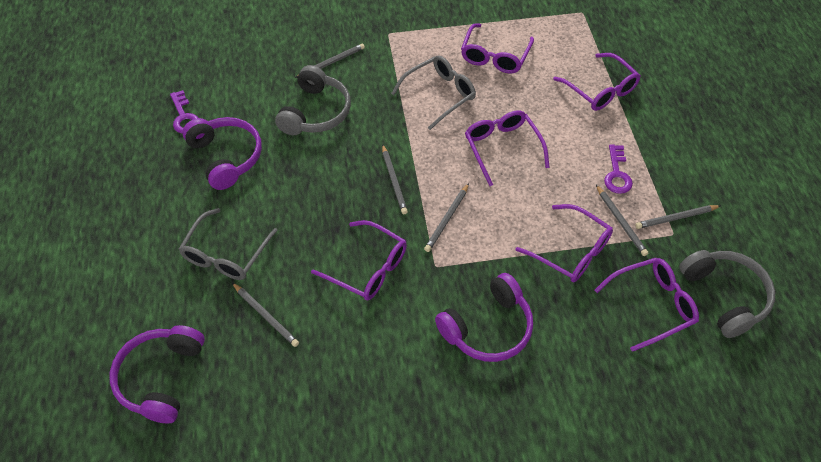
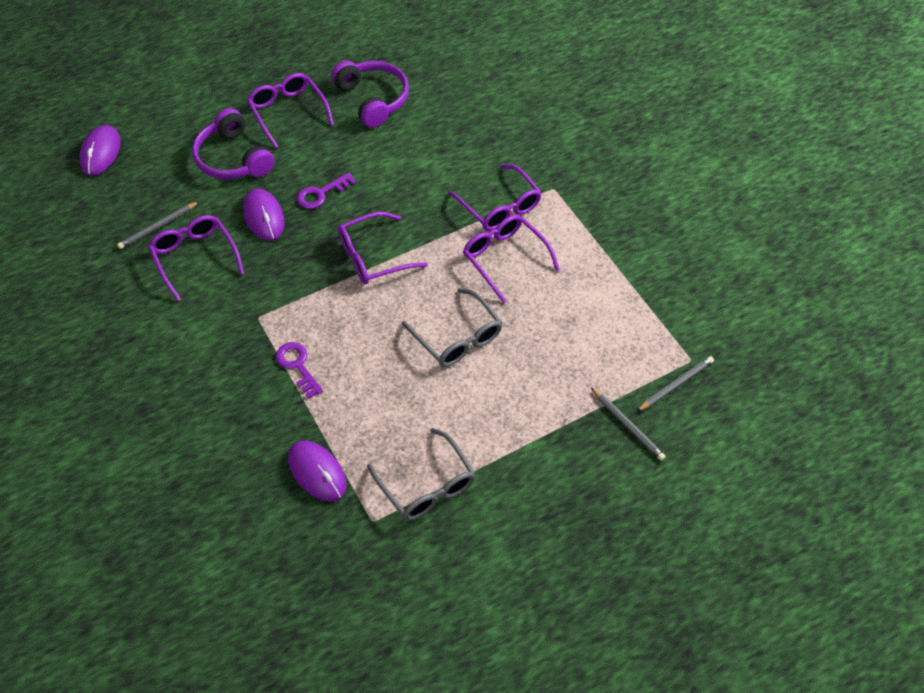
grey headphones: [275,65,351,135] [679,250,775,338] = 2 -> none = 0
grey pencil: [232,283,299,347] [295,43,365,78] [382,144,408,214] [424,183,469,252] [596,185,648,256] [635,205,720,229] = 6 -> [117,201,200,249] [591,387,666,461] [637,356,714,411] = 3
purple glasses: [311,220,407,300] [461,23,534,74] [465,110,550,186] [516,204,613,282] [553,53,641,111] [594,258,699,352] = 6 -> [148,215,244,302] [247,73,334,148] [338,212,428,284] [448,164,542,231] [463,215,560,303] = 5
purple headphones: [110,325,205,423] [182,117,262,190] [435,273,533,362] = 3 -> [192,108,275,179] [331,61,409,128] = 2
purple mouse: none = 0 -> [79,125,121,175] [243,188,285,241] [288,441,346,502] = 3

